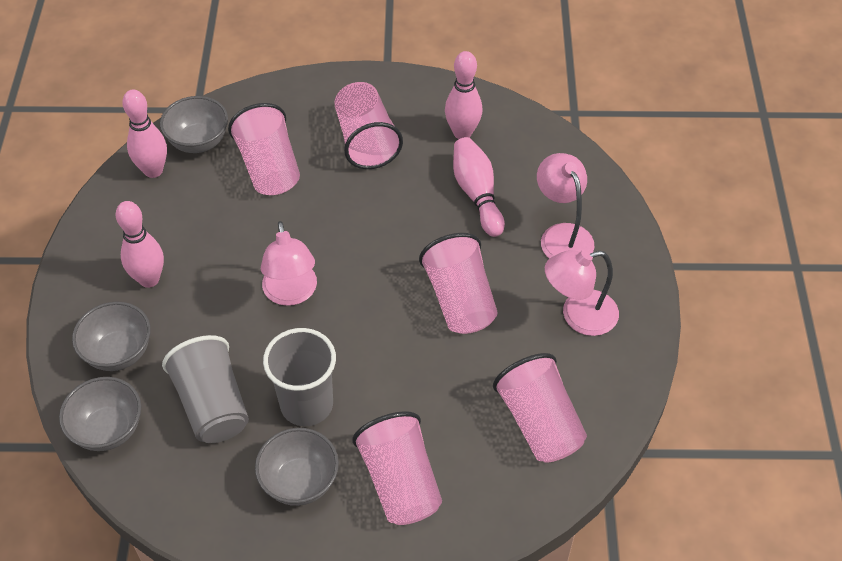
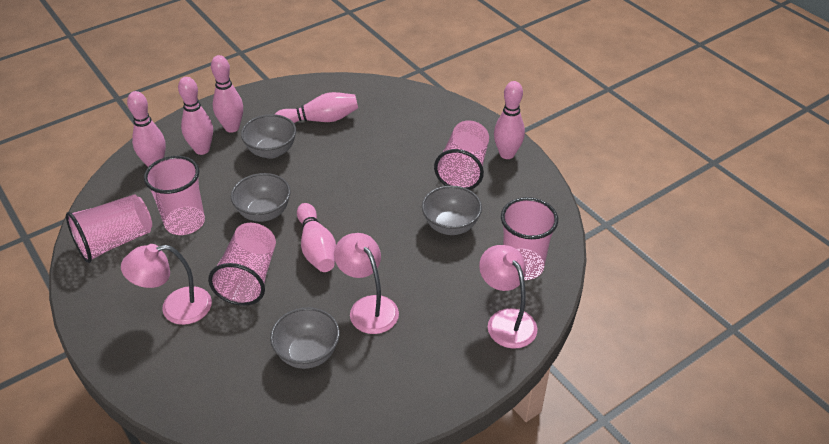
grey cup: [162,335,249,443] [263,328,336,426] = 2 -> none = 0
pink bowling pin: [115,201,164,288] [122,90,167,178] [445,51,483,139] [453,137,505,237] = 4 -> [127,91,166,167] [178,77,213,155] [211,55,243,133] [275,92,358,123] [297,203,336,272] [494,81,525,159] = 6

